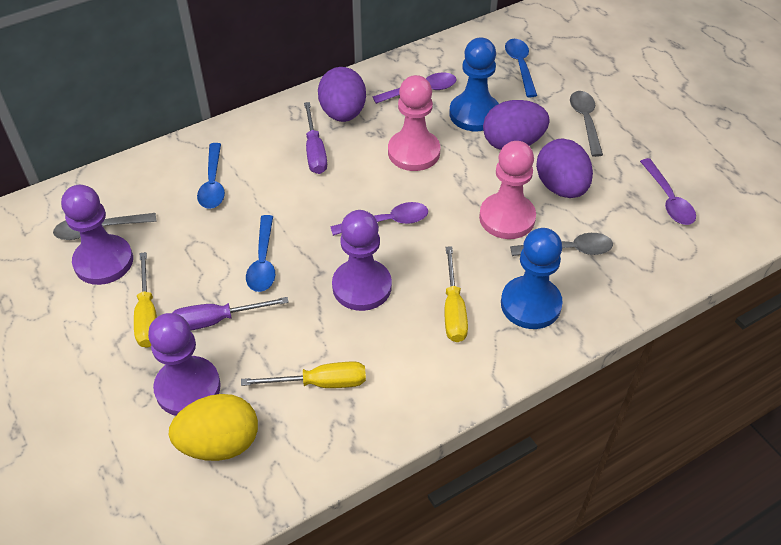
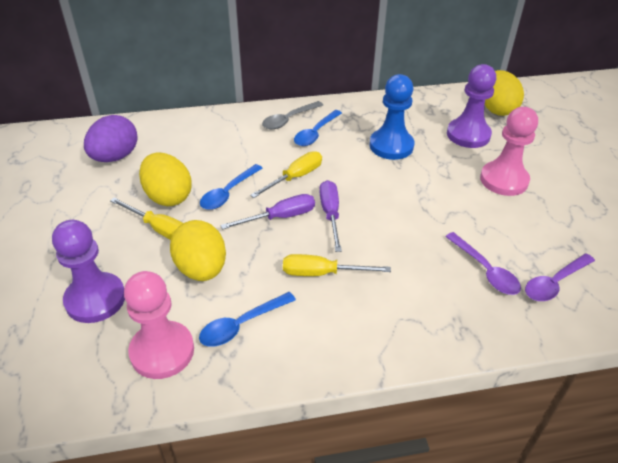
blue pawn: [449,37,499,131] [501,228,563,329] = 2 -> [369,74,414,160] = 1
grey spoon: [53,213,157,240] [510,233,613,256] [570,91,603,157] = 3 -> [262,101,323,129] = 1
purple egg: [318,67,366,122] [483,100,550,150] [536,138,593,198] = 3 -> [84,115,138,162] = 1
purple pawn: [61,185,133,285] [148,313,221,416] [332,210,392,311] = 3 -> [52,220,125,323] [447,64,496,148] = 2
purple spoon: [330,202,428,236] [373,73,456,104] [640,158,696,225] = 3 -> [445,232,521,295] [525,253,595,301] = 2
yellow egg: [169,394,258,461] = 1 -> [139,153,192,206] [170,220,226,281] [485,70,524,116] = 3

